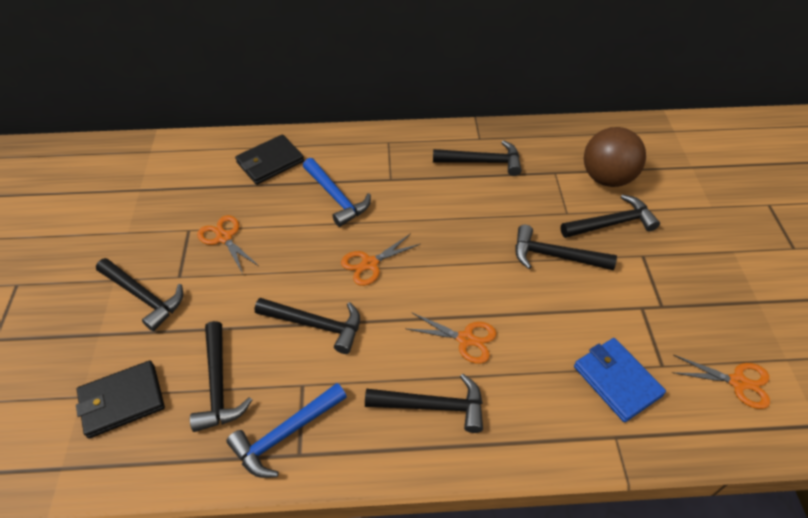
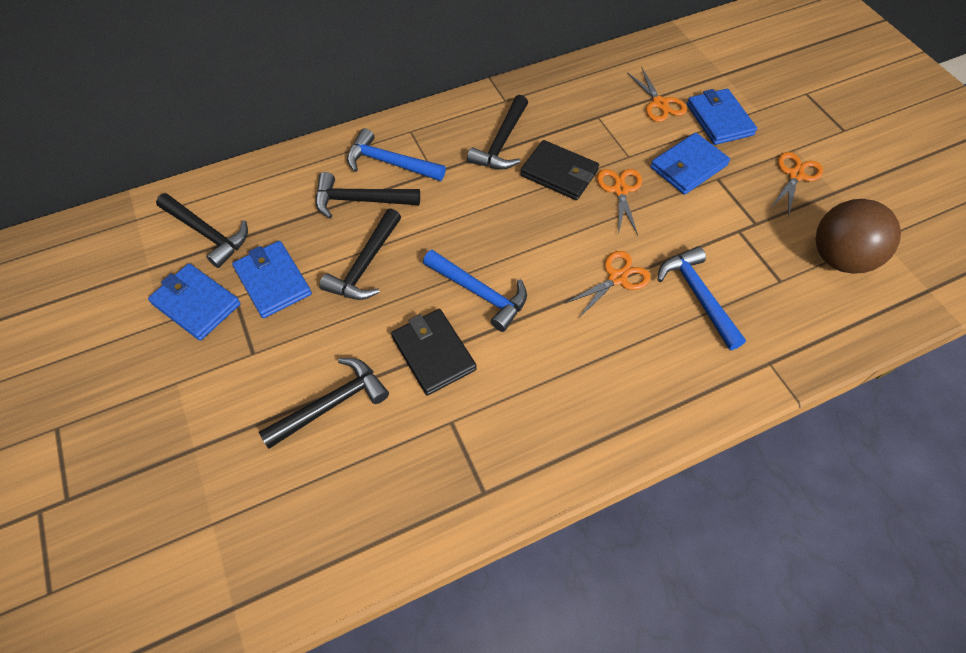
black hammer: [96,258,183,331] [190,321,252,432] [255,298,360,354] [365,374,483,433] [433,140,522,176] [515,225,617,270] [561,194,660,238] = 7 -> [156,193,248,268] [259,358,389,449] [316,172,420,219] [320,208,401,300] [467,95,528,170] = 5
blue hammer: [226,383,347,478] [303,158,371,227] = 2 -> [347,128,446,181] [423,250,527,332] [657,246,746,350] = 3
blue wallet: [574,338,666,422] = 1 -> [148,263,241,341] [232,241,312,318] [650,133,730,195] [687,89,757,145] = 4

